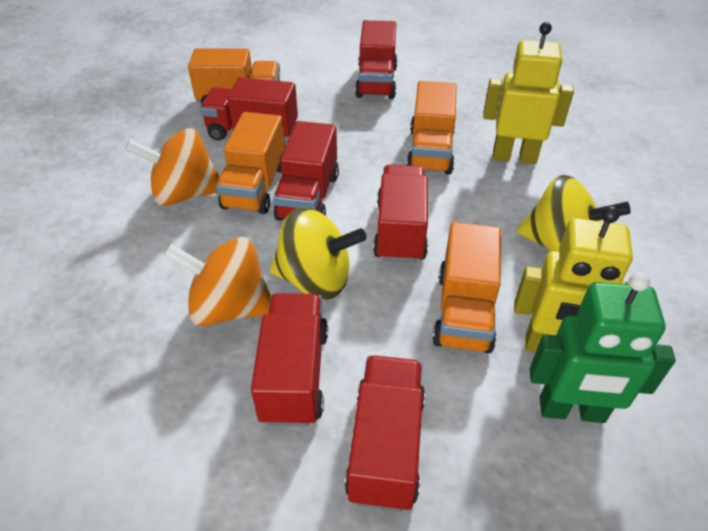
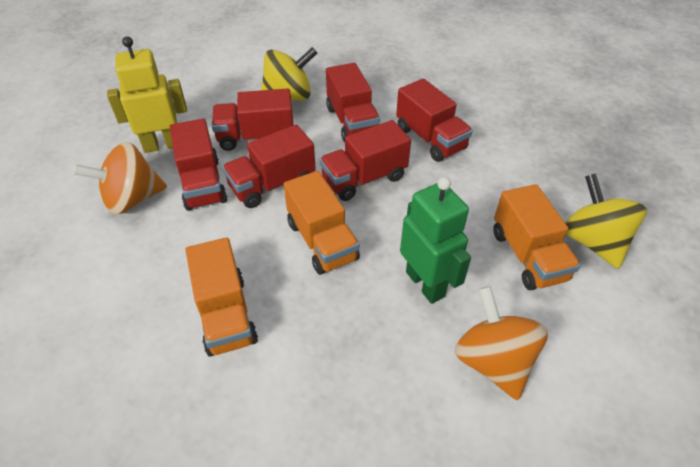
orange truck: [188,48,280,104] [216,112,285,214] [406,81,456,175] [432,222,501,353] = 4 -> [186,237,258,357] [284,171,360,275] [493,184,581,290] = 3
yellow robot: [483,22,574,164] [514,206,633,353] = 2 -> [107,37,187,153] = 1

